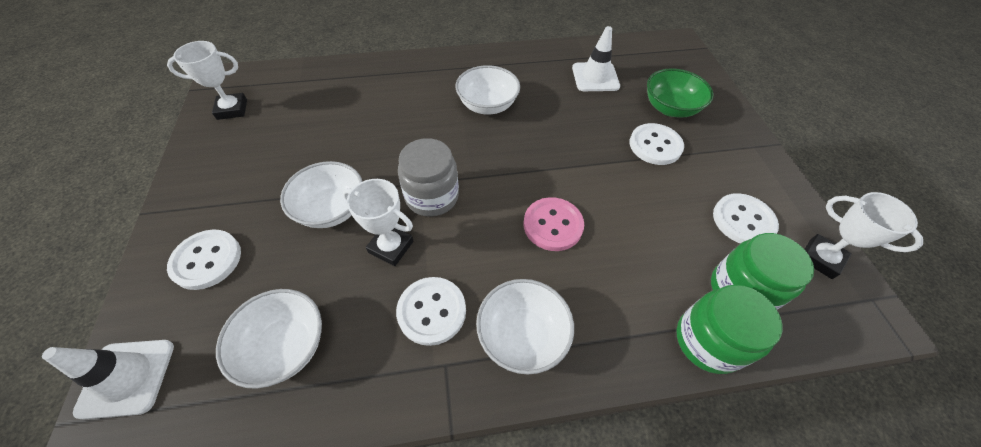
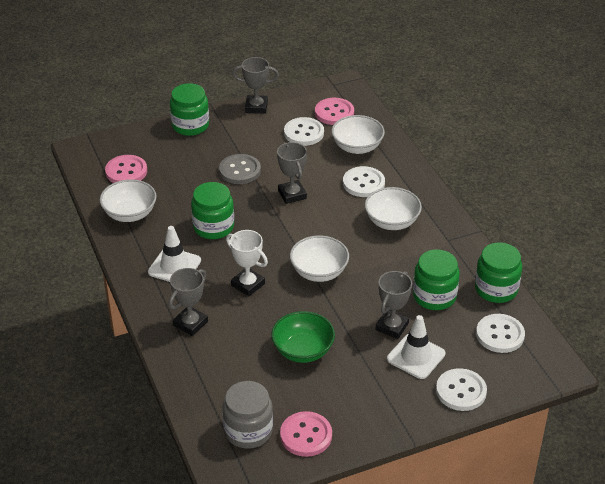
green jar: [676,285,783,374] [711,233,814,310] = 2 -> [170,83,209,136] [191,182,234,239] [413,250,460,310] [475,242,522,303] = 4
grey button: none = 0 -> [219,154,261,184] = 1
grey trophy: none = 0 -> [169,268,208,336] [232,57,279,114] [277,142,307,204] [376,271,412,339] = 4
pink button: [523,197,584,251] = 1 -> [105,155,147,183] [280,411,332,457] [315,98,354,125] = 3
white trophy: [167,41,247,120] [343,179,413,266] [805,192,923,279] = 3 -> [226,230,268,296] = 1

